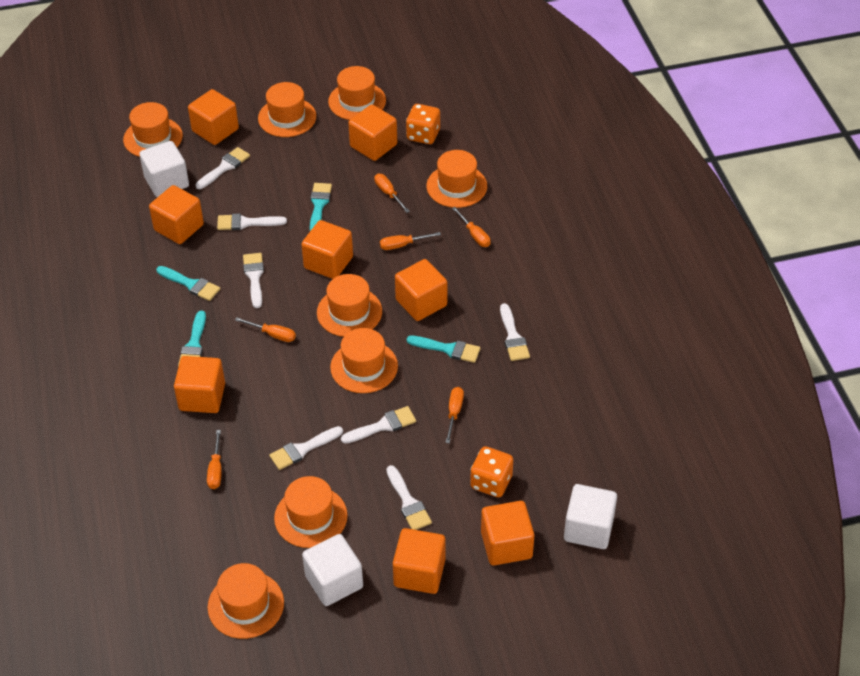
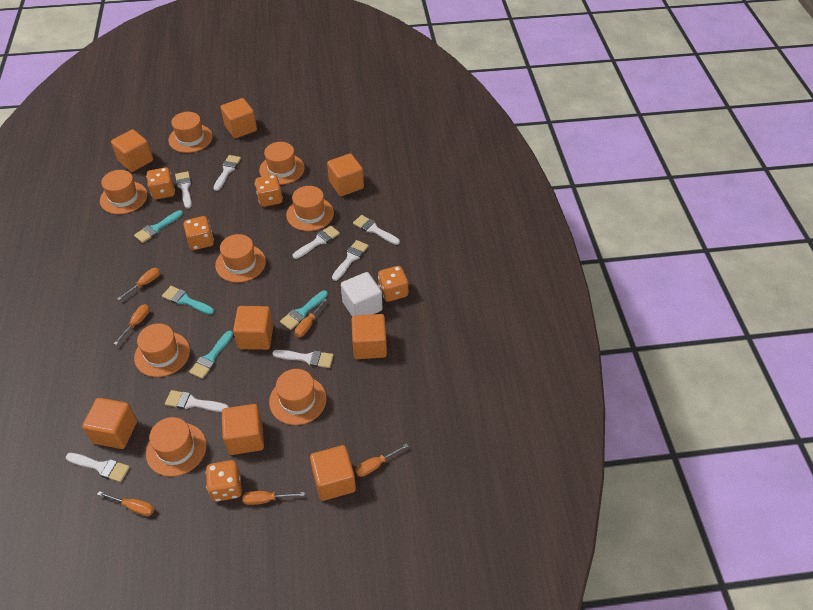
orange dice: [406,104,440,144] [470,447,513,497] = 2 -> [146,167,175,199] [184,216,214,250] [206,460,242,502] [255,175,283,207] [378,266,409,302] = 5
white brush: [195,147,250,189] [217,213,287,230] [243,253,264,308] [269,426,343,470] [341,406,416,444] [386,465,432,530] [500,303,530,361] = 7 -> [66,453,130,482] [165,390,229,412] [175,171,192,209] [214,155,241,191] [272,350,334,368] [293,226,340,259] [332,240,369,281] [353,215,400,245] = 8
white cube: [139,141,189,197] [302,534,363,606] [564,484,617,549] = 3 -> [341,272,383,317] = 1

